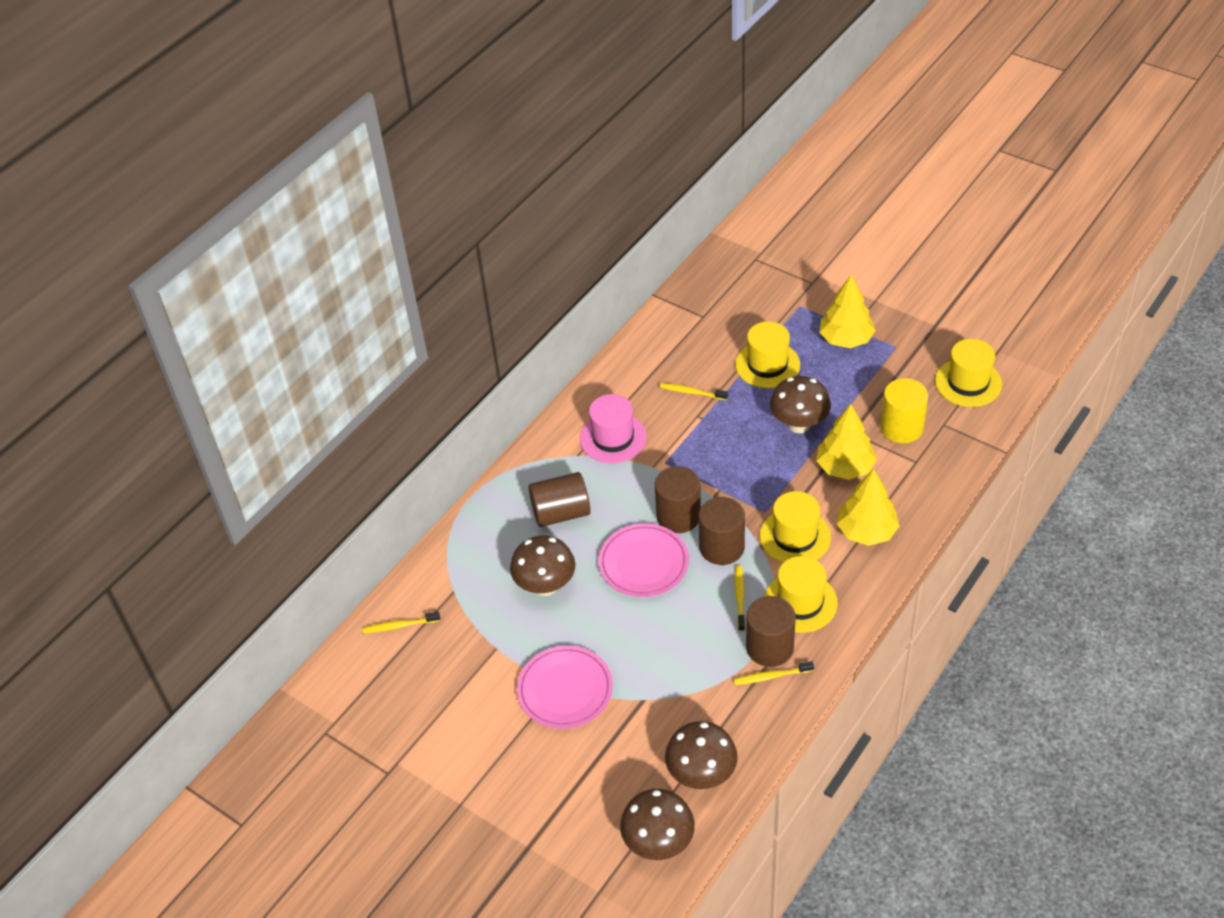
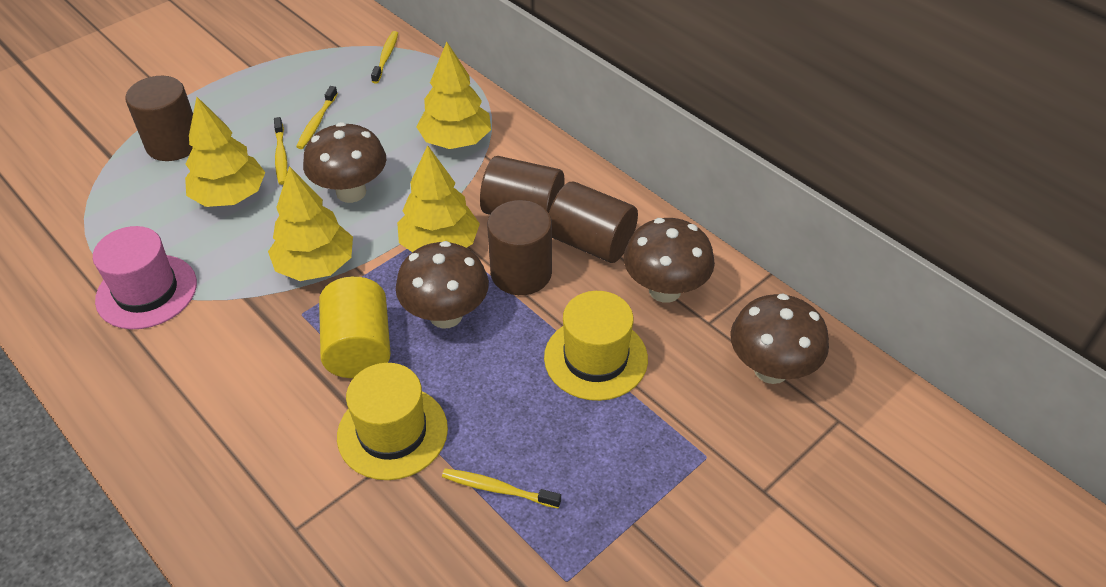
pink plate: [517,646,613,729] [599,523,689,597] = 2 -> none = 0
yellow hat: [735,321,800,388] [760,491,831,563] [764,556,838,633] [935,339,1002,407] = 4 -> [337,363,448,480] [544,291,648,401] = 2
yellow tree: [816,404,877,480] [819,275,876,348] [837,469,900,546] = 3 -> [185,97,266,207] [268,166,353,281] [397,145,480,252] [417,41,491,149] = 4

